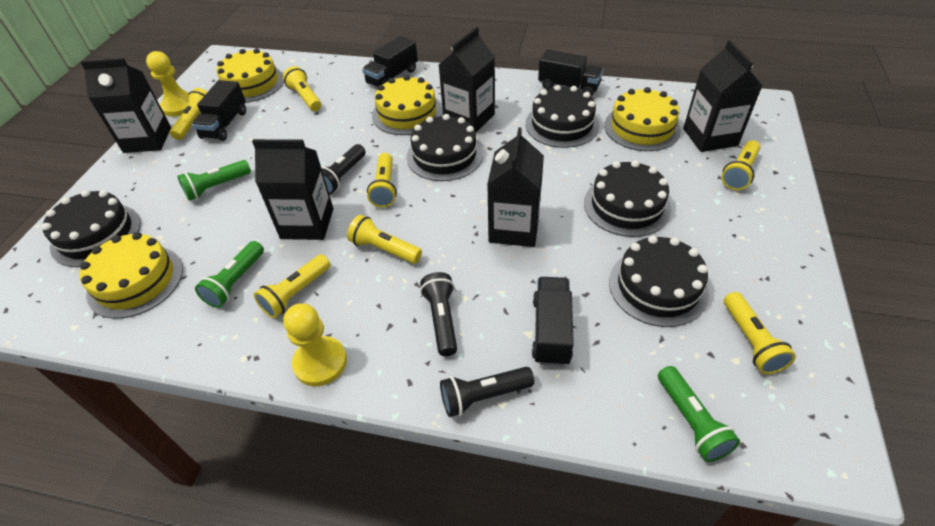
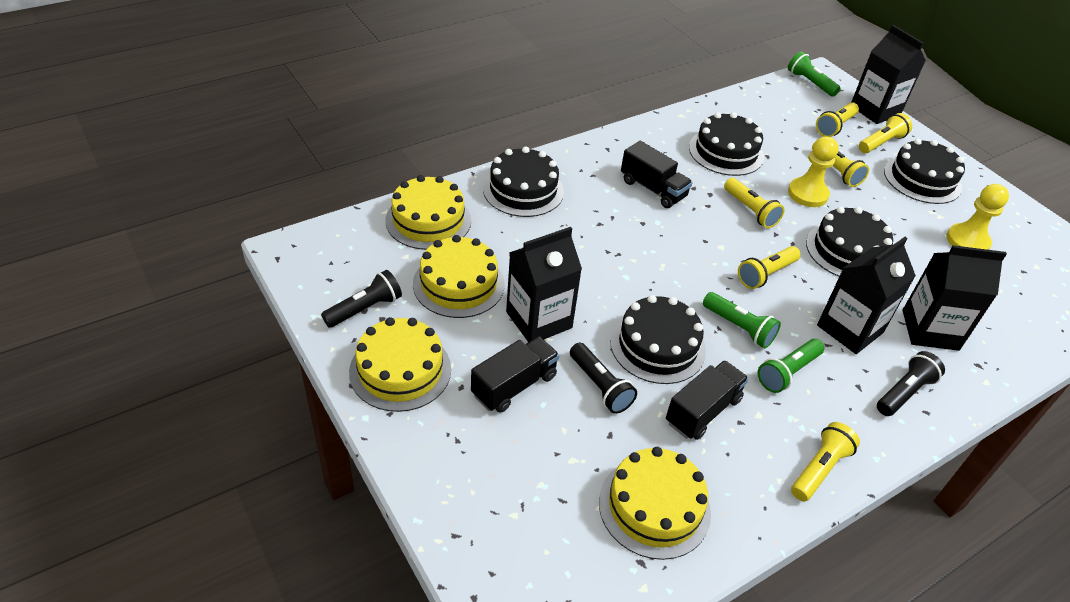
black carton: [80,58,171,153] [252,139,333,240] [439,27,495,133] [487,127,544,247] [683,40,762,152] = 5 -> [506,227,582,342] [817,237,916,354] [852,25,926,124] [902,245,1007,351] = 4
black truck: [192,80,246,141] [362,36,418,87] [532,277,574,366] [538,49,604,97] = 4 -> [471,337,560,413] [621,141,693,208] [666,360,749,440] = 3
yellow flashlight: [170,88,207,140] [254,254,330,318] [283,66,321,111] [347,215,422,264] [367,153,397,207] [721,140,761,190] [724,292,796,374] = 7 -> [724,178,785,228] [738,246,801,289] [791,422,860,501] [812,144,869,187] [816,102,859,137] [859,113,912,153] = 6

